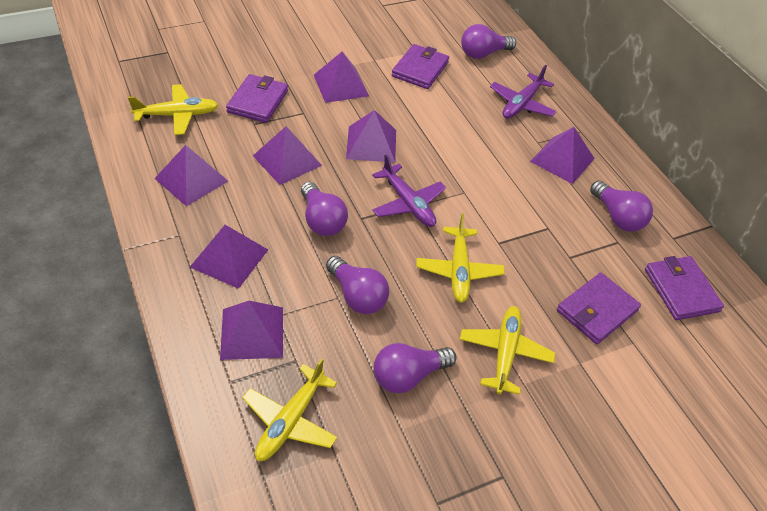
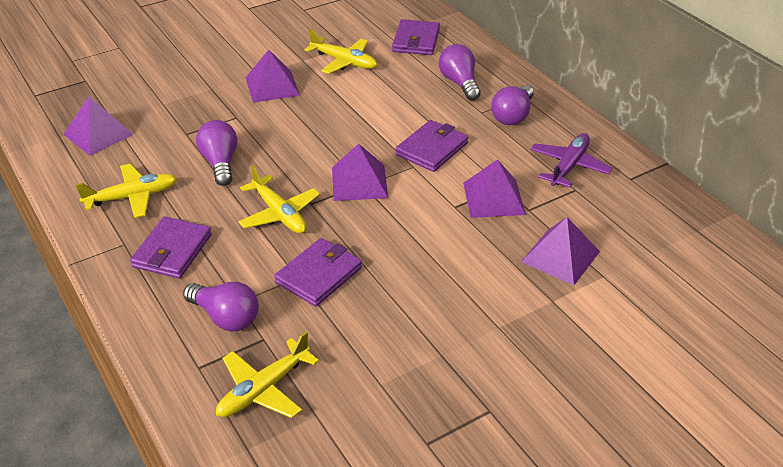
purple light bulb: [301,182,348,236] [326,256,389,314] [373,343,456,393] [461,24,516,59] [590,181,653,232] = 5 -> [183,282,259,332] [196,120,237,186] [439,44,481,101] [491,85,533,125] = 4
purple plane: [372,155,446,227] [490,65,557,119] = 2 -> [530,133,612,188] = 1
purple pyramid: [154,145,228,206] [190,225,268,289] [220,301,283,360] [253,126,322,185] [314,51,369,103] [346,110,396,163] [530,127,595,184] = 7 -> [63,97,134,156] [246,50,300,103] [332,143,388,201] [463,159,526,218] [521,217,600,285] = 5

